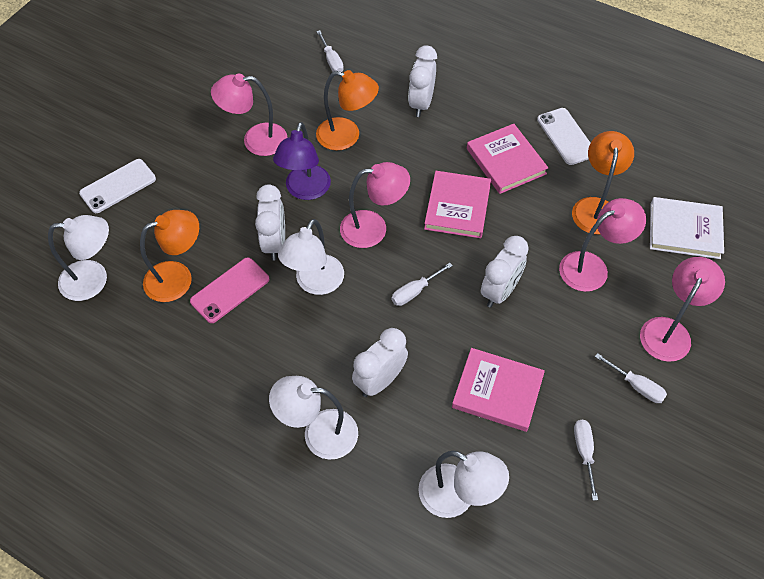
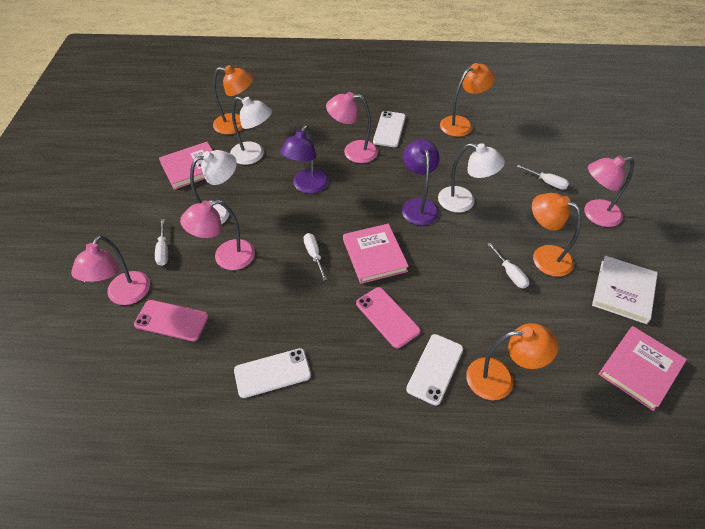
orange lamp: [140,210,199,302] [316,70,379,151] [572,131,634,235] = 3 -> [213,65,253,134] [440,63,495,137] [466,323,558,400] [532,193,581,277] = 4
pink phone: [190,258,269,323] = 1 -> [134,300,209,341] [356,287,421,348] = 2
purple lamp: [273,122,331,200] = 1 -> [280,125,329,193] [402,139,440,225] = 2
white clock: [255,184,285,261] [352,328,408,397] [408,45,437,117] [481,236,529,308] = 4 -> none = 0
white lamp: [48,215,109,301] [269,376,358,459] [278,219,344,295] [418,451,509,518] = 4 -> [190,150,237,225] [230,96,272,165] [438,143,505,213] = 3
white phone: [79,159,156,213] [537,108,590,165] = 2 -> [234,348,311,398] [373,111,406,147] [406,334,463,406] = 3

